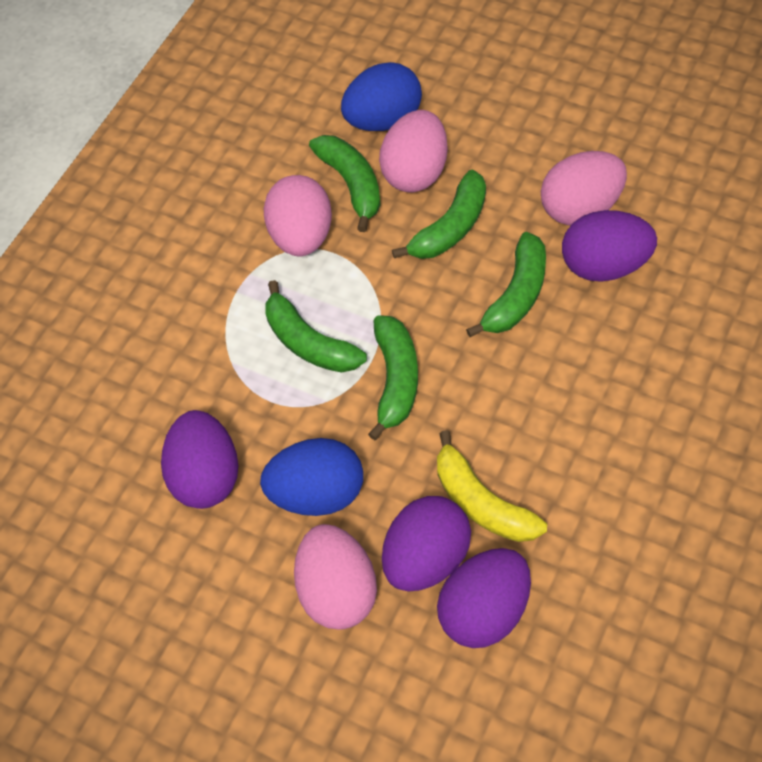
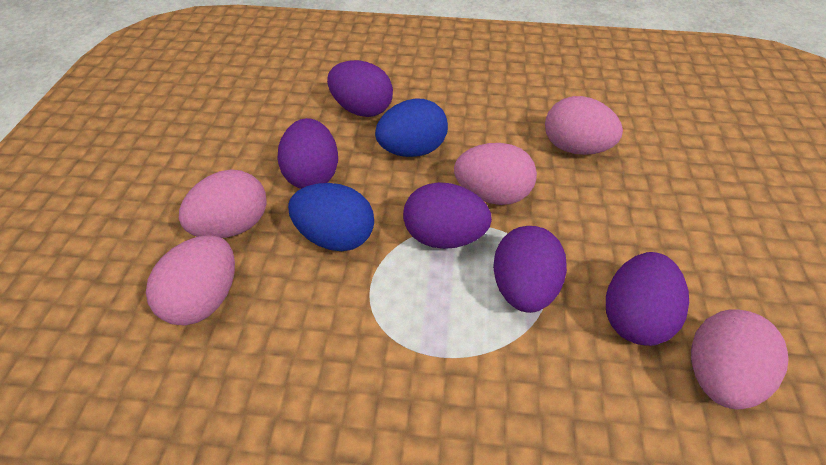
green banana: [265,280,367,373] [309,135,381,232] [368,315,418,440] [392,170,486,259] [466,232,546,337] = 5 -> none = 0
pink egg: [264,175,332,256] [294,524,377,630] [379,110,448,193] [541,151,627,225] = 4 -> [146,235,235,325] [179,169,267,238] [454,143,537,205] [545,96,623,155] [691,310,789,409] = 5
purple egg: [161,410,239,509] [382,496,471,592] [437,548,531,648] [562,210,657,282] = 4 -> [277,118,338,189] [327,60,393,117] [403,182,492,249] [493,226,567,313] [606,252,689,346] = 5
yellow banana: [437,430,547,542] = 1 -> none = 0

